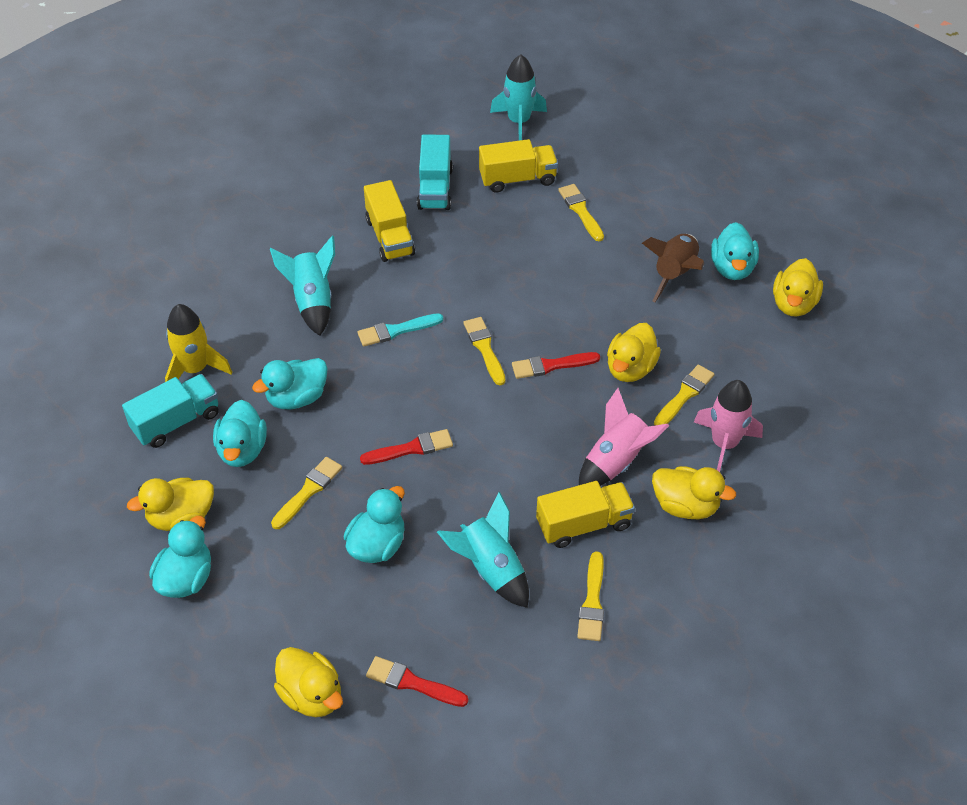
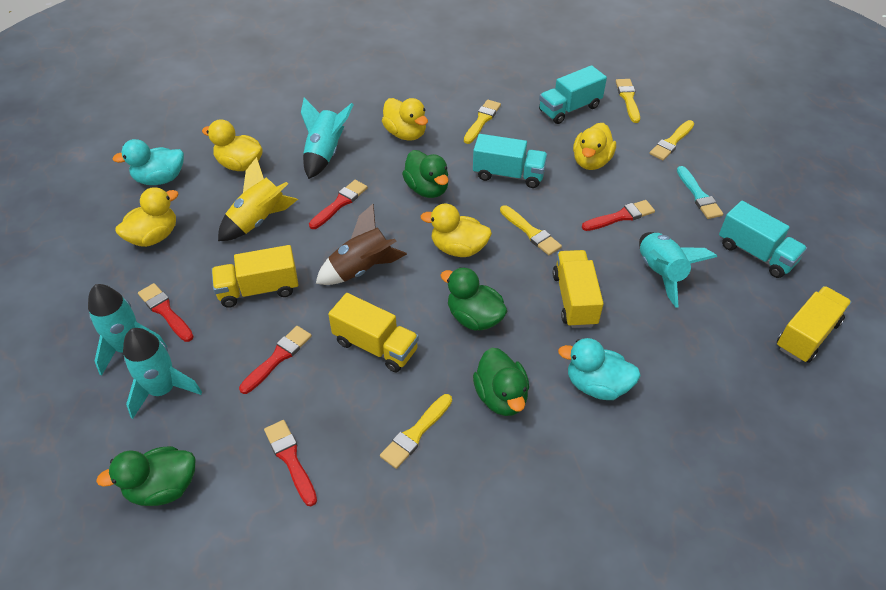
green duck: none = 0 -> [96,446,195,506] [402,150,449,198] [440,267,507,331] [473,348,529,416] = 4
pink rocket: [579,388,669,486] [694,380,763,472] = 2 -> none = 0
red brush: [360,429,453,465] [366,656,468,707] [512,352,600,379] = 3 -> [138,283,194,342] [239,326,312,394] [264,420,317,506] [309,180,368,229] [582,200,655,231] = 5
turquoise duck: [149,516,211,598] [213,400,267,467] [252,358,328,410] [344,486,405,563] [711,222,759,280] = 5 -> [113,139,184,185] [558,338,641,400] = 2
turquoise rocket: [270,236,335,336] [437,492,529,608] [490,55,547,141] = 3 -> [88,284,167,376] [123,328,202,419] [301,98,354,179] [639,232,717,308] = 4
turquoise truck: [122,374,219,448] [417,134,453,210] = 2 -> [473,134,548,188] [539,65,607,124] [719,201,807,278] = 3
yellow truck: [364,180,415,262] [479,139,558,193] [536,481,635,548] = 3 -> [212,245,299,308] [328,293,419,372] [553,250,604,328] [777,286,851,363] = 4

